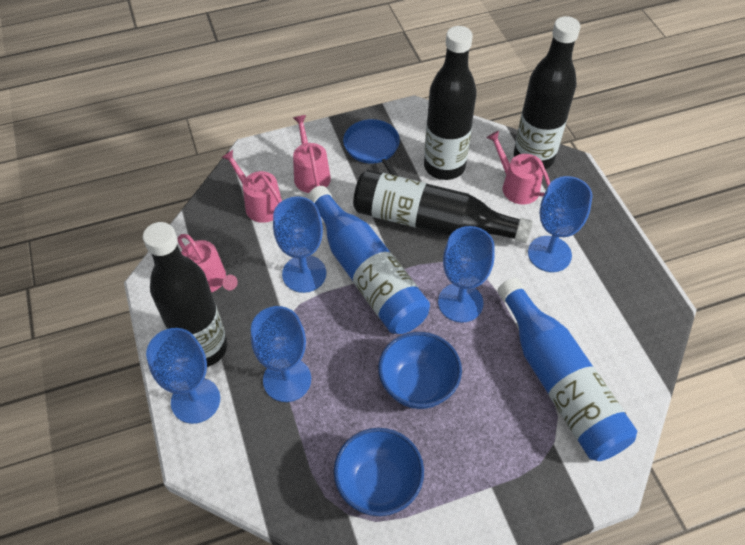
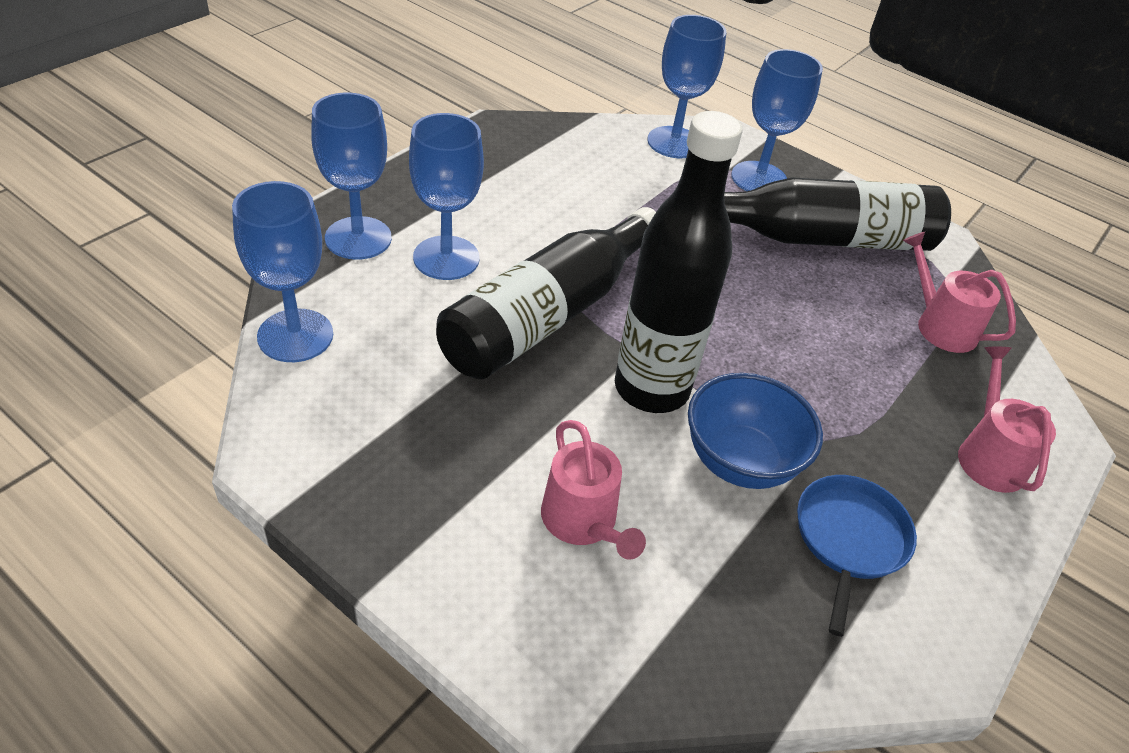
black bottle: [143,222,227,367] [353,169,533,243] [424,26,477,180] [514,16,581,169] = 4 -> [436,207,656,379] [615,111,743,413] [724,177,951,251] = 3
blue bottle: [307,186,430,334] [498,278,637,461] = 2 -> none = 0
blue bowl: [334,428,424,516] [378,332,462,409] = 2 -> [688,373,823,489] = 1
pink watering can: [177,234,238,292] [221,150,282,223] [293,115,331,193] [487,131,550,204] = 4 -> [541,420,646,560] [903,232,1016,353] [958,347,1056,493] = 3

